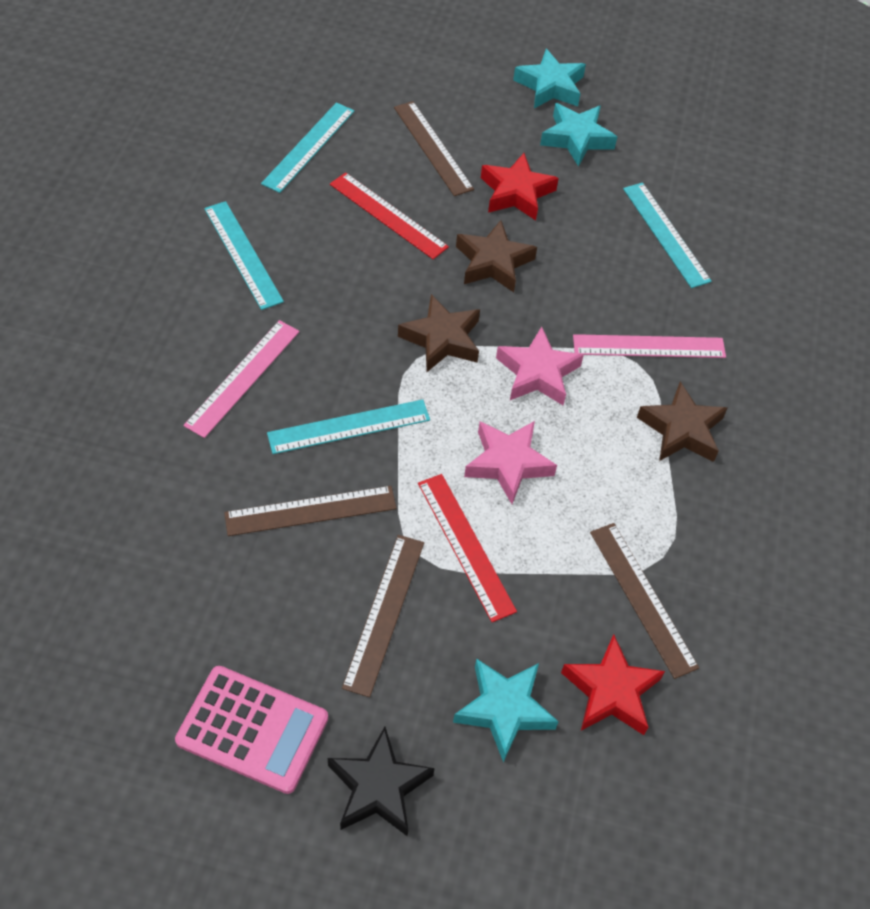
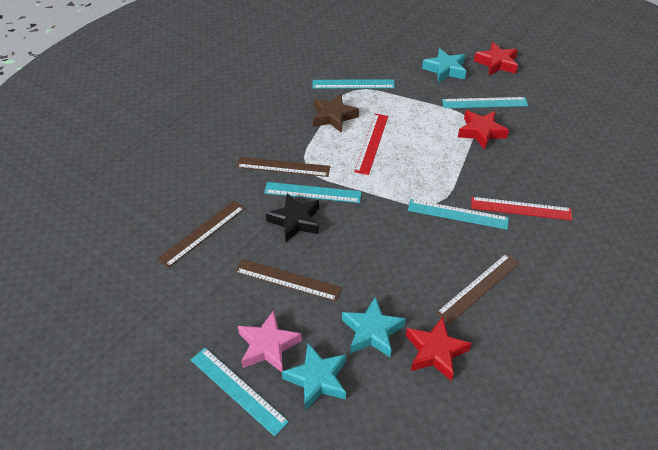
brown star: [398,294,480,372] [456,220,537,292] [637,381,728,462] = 3 -> [313,94,359,133] = 1
pink calculator: [175,666,328,794] = 1 -> none = 0
pink ruler: [183,320,299,438] [573,334,726,358] = 2 -> none = 0
pink star: [464,421,557,504] [496,327,584,405] = 2 -> [238,310,302,372] = 1
red star: [481,153,559,221] [561,634,665,735] = 2 -> [406,317,472,381] [458,110,509,150] [474,42,518,76] = 3
turquoise ruler: [204,201,284,310] [261,102,354,193] [267,399,430,454] [623,183,712,288] = 4 -> [191,348,289,436] [264,182,362,203] [313,79,395,88] [408,199,509,230] [442,97,528,108] = 5

